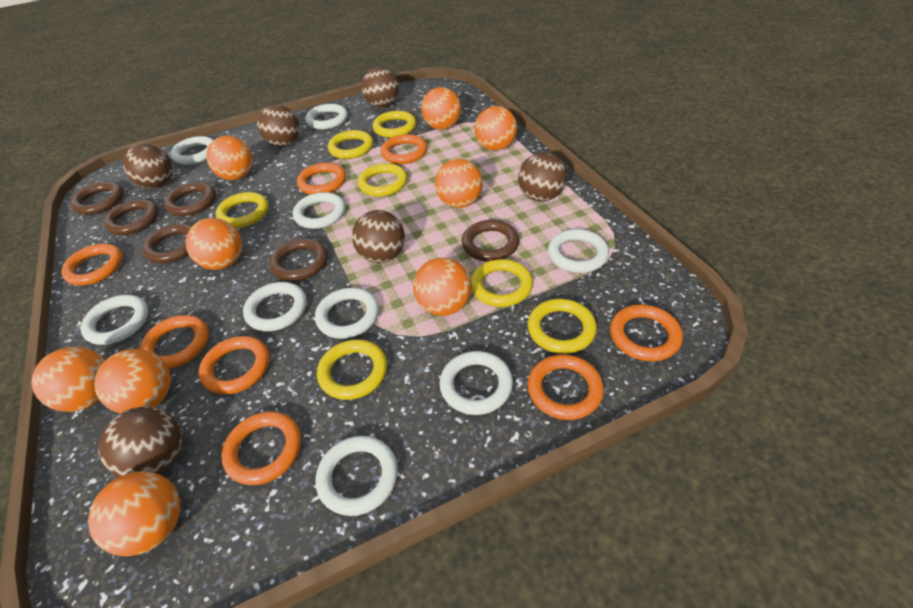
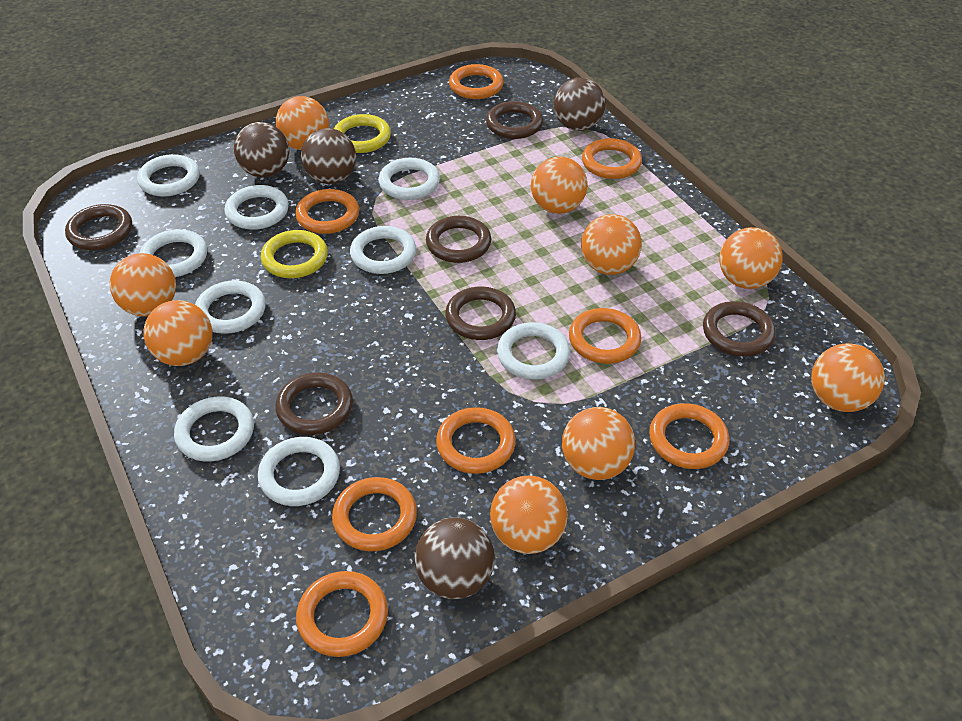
brown ball: [99,406,182,477] [123,144,173,188] [257,104,299,147] [352,210,405,263] [362,67,399,108] [518,152,567,202] = 6 -> [234,122,289,177] [301,128,356,184] [415,517,495,599] [554,78,605,131] = 4
yellow ring: [216,192,269,228] [317,339,387,400] [328,130,373,159] [358,163,407,197] [373,111,416,138] [471,259,533,307] [528,299,597,354] = 7 -> [261,230,328,278] [334,114,391,153] = 2

